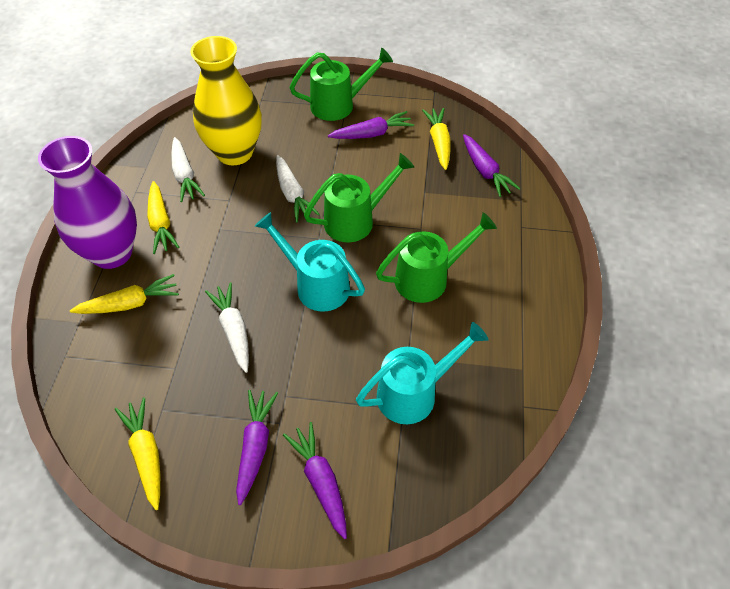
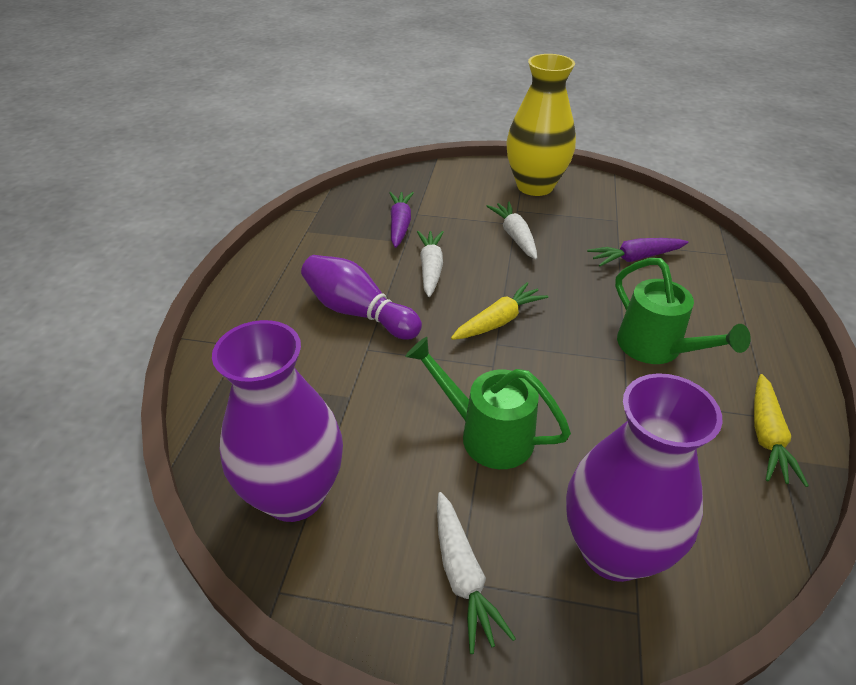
green watering can: [289,48,393,121] [304,153,414,242] [376,212,497,303] = 3 -> [405,337,571,469] [615,258,751,364] = 2
purple bowling pin: none = 0 -> [301,255,422,340] = 1
purple carrot: [236,390,278,505] [283,422,347,539] [328,111,414,139] [463,134,520,197] = 4 -> [389,192,414,248] [587,238,688,267] = 2
purple vase: [38,136,137,269] = 1 -> [212,320,343,522] [566,373,722,582] = 2
turquoise watering can: [255,212,365,312] [356,322,488,424] = 2 -> none = 0
yellow carrot: [70,274,179,314] [115,397,160,510] [147,181,179,254] [422,108,450,170] = 4 -> [451,282,548,340] [754,374,809,487] = 2

